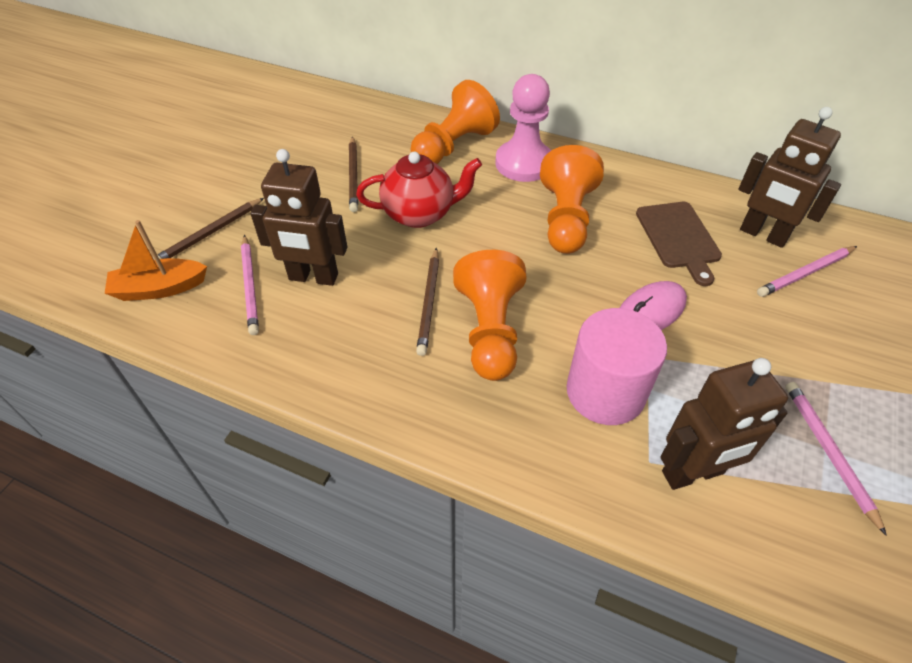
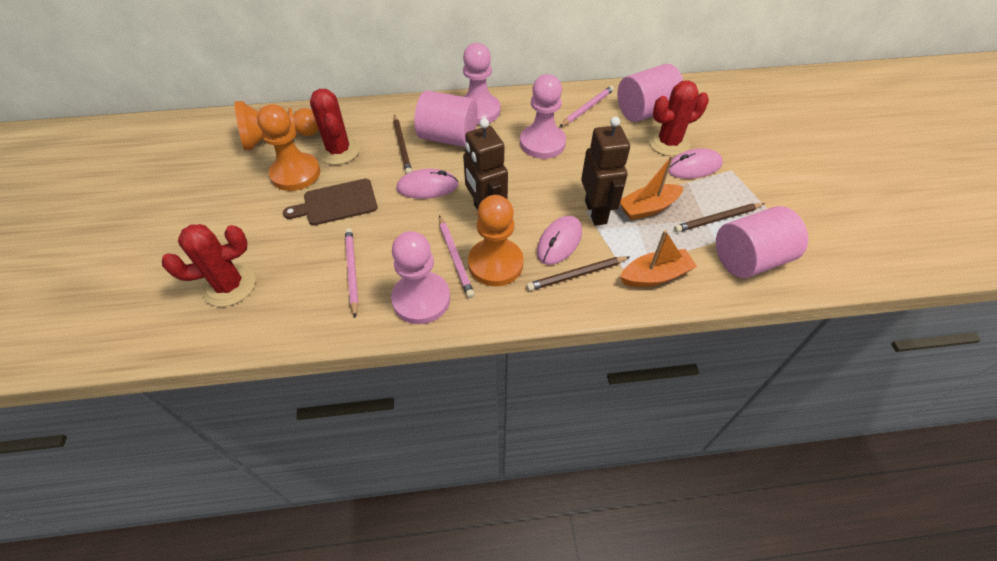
brown robot: [250,149,347,286] [660,358,788,490] [738,107,841,248] = 3 -> [463,118,508,210] [581,117,630,226] = 2
orange boat: [105,220,207,301] = 1 -> [620,155,684,220] [620,230,697,287] = 2
pink cylinder: [566,308,667,425] = 1 -> [414,90,478,147] [617,64,684,122] [716,206,808,278] = 3
pink mouse: [620,281,687,330] = 1 -> [396,169,458,199] [537,216,582,265] [668,148,723,179] = 3
pink pawn: [496,74,551,182] = 1 -> [391,231,450,324] [463,43,501,125] [520,74,566,159] = 3
red cactus: none = 0 -> [162,224,255,307] [310,89,360,165] [648,81,709,156] = 3
red teapot: [356,152,482,228] = 1 -> none = 0

